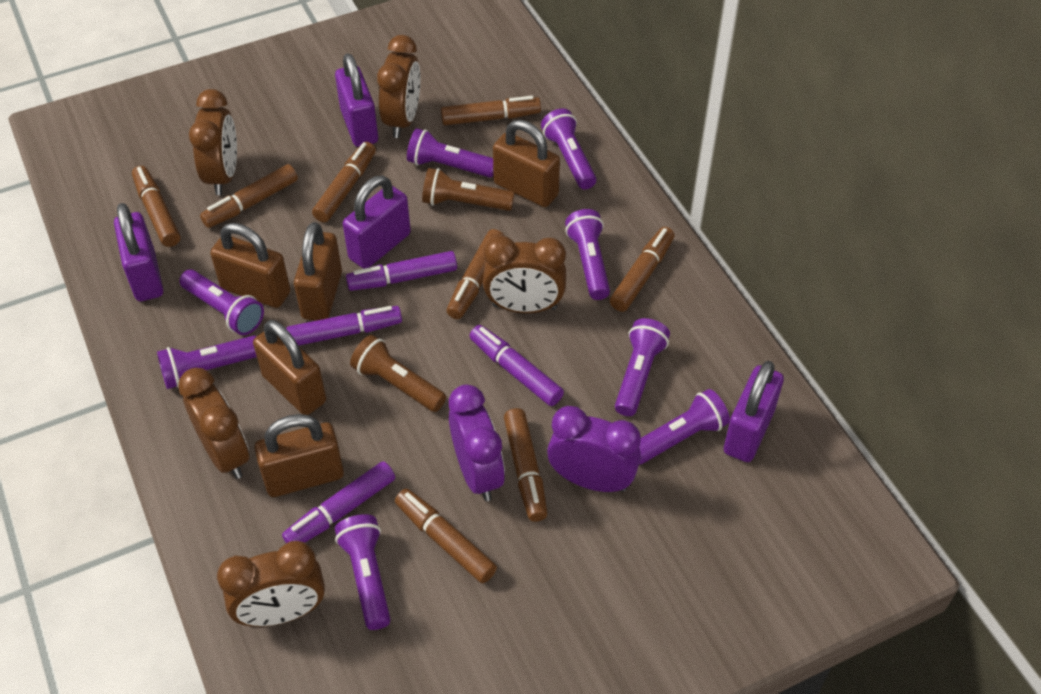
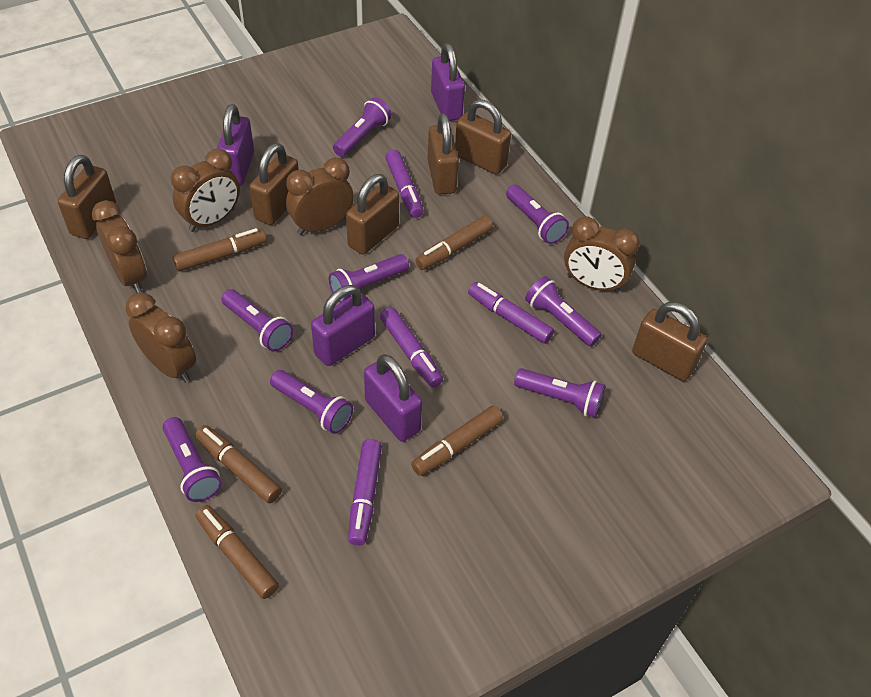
brown flashlight: [350,335,446,412] [422,168,515,211] = 2 -> none = 0
brown marker: [132,166,180,247] [200,164,298,228] [312,142,376,222] [395,489,497,583] [441,96,541,125] [447,229,505,319] [504,408,547,522] [610,227,675,312] = 8 -> [173,228,267,271] [195,425,282,503] [195,505,279,599] [411,406,503,476] [415,216,493,270] = 5
brown padlock: [210,223,291,308] [253,320,326,415] [254,414,344,497] [294,222,342,321] [493,120,560,207] = 5 -> [58,155,116,239] [249,143,299,225] [346,174,399,255] [427,113,459,195] [455,99,511,175] [632,302,707,381] = 6
purple clock: [449,385,505,501] [547,406,641,492] = 2 -> none = 0

